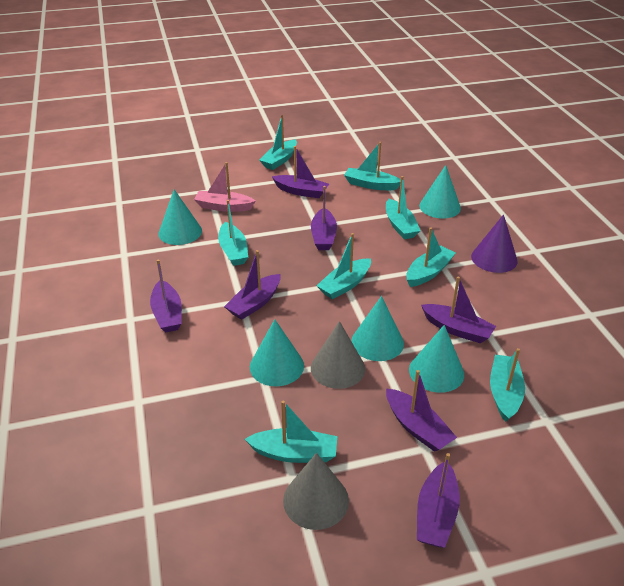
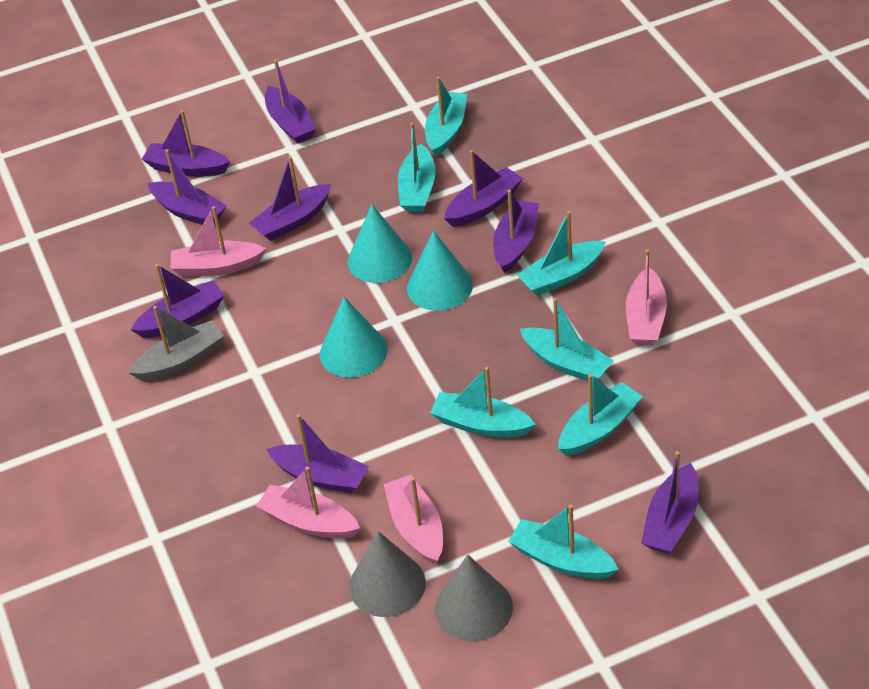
grey boat: none = 0 -> [129,306,224,381] = 1
pink boat: [194,162,256,212] = 1 -> [170,206,266,277] [256,467,360,539] [383,475,443,564] [626,249,667,345] = 4
purple boat: [150,259,182,333] [224,250,281,320] [272,146,329,198] [311,186,337,250] [386,370,457,452] [417,453,460,548] [421,277,496,343] = 7 -> [131,264,225,338] [142,110,230,177] [148,149,227,225] [249,156,331,241] [265,59,316,144] [266,414,369,493] [444,150,523,227] [493,190,539,273] [641,451,699,554] = 9
purple cone: [471,214,518,273] = 1 -> none = 0
turquoise boat: [218,200,248,266] [245,401,337,463] [259,115,297,170] [316,233,371,299] [344,142,401,190] [386,176,420,239] [406,227,456,287] [490,348,525,422] = 8 -> [398,122,436,212] [425,77,467,157] [430,367,536,437] [508,505,619,579] [517,211,606,296] [520,298,614,381] [558,374,643,456] = 7
turquoise cone: [158,189,202,245] [250,319,304,386] [351,296,404,361] [409,325,464,393] [419,165,461,219] = 5 -> [320,297,387,378] [347,204,412,283] [407,231,473,311] = 3

